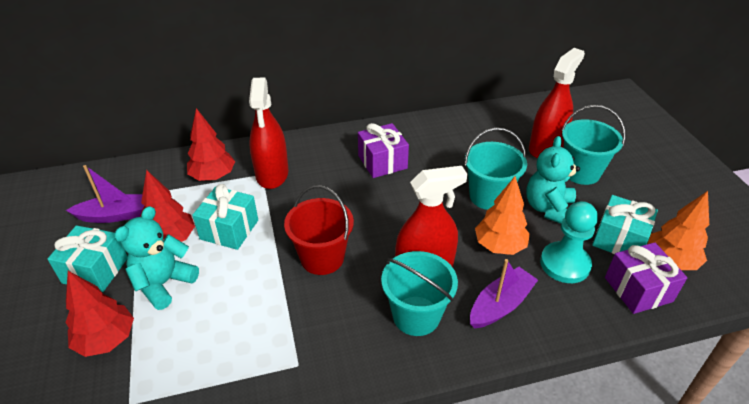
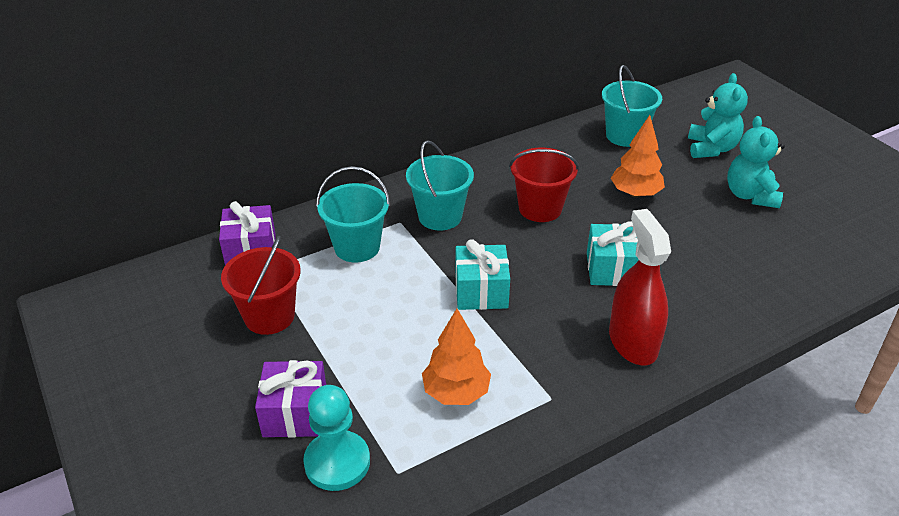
purple boat: [66,165,144,223] [470,259,538,329] = 2 -> none = 0
red bucket: [284,185,354,275] = 1 -> [221,236,301,335] [509,148,579,222] = 2
red spray bottle: [249,77,289,189] [395,166,467,267] [529,48,585,158] = 3 -> [609,209,671,365] = 1
red tree: [65,271,134,357] [140,170,195,242] [187,108,235,181] = 3 -> none = 0
turquoise gift: [48,225,128,292] [192,184,258,250] [592,195,658,254] = 3 -> [455,239,510,310] [587,222,639,286] = 2

